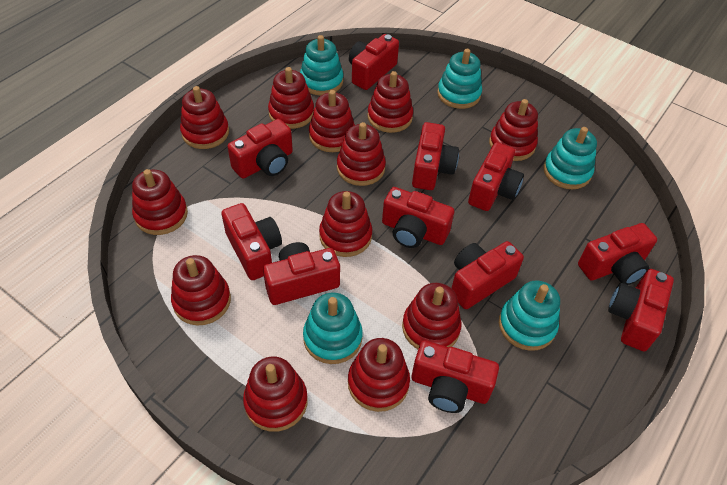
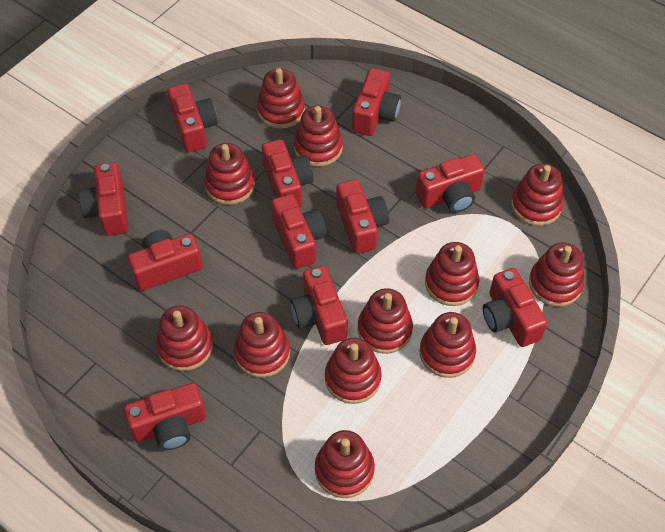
turquoise stacking toy: [300,35,343,95] [303,293,363,364] [437,49,482,109] [499,280,560,351] [543,127,597,189] = 5 -> none = 0

